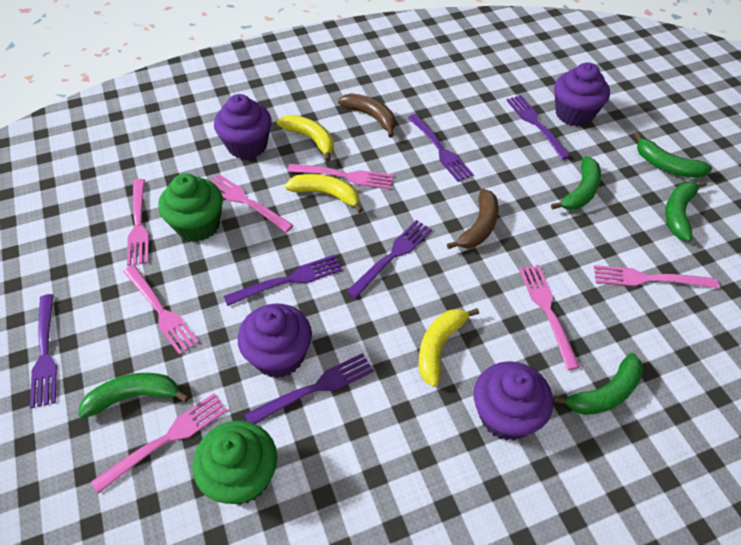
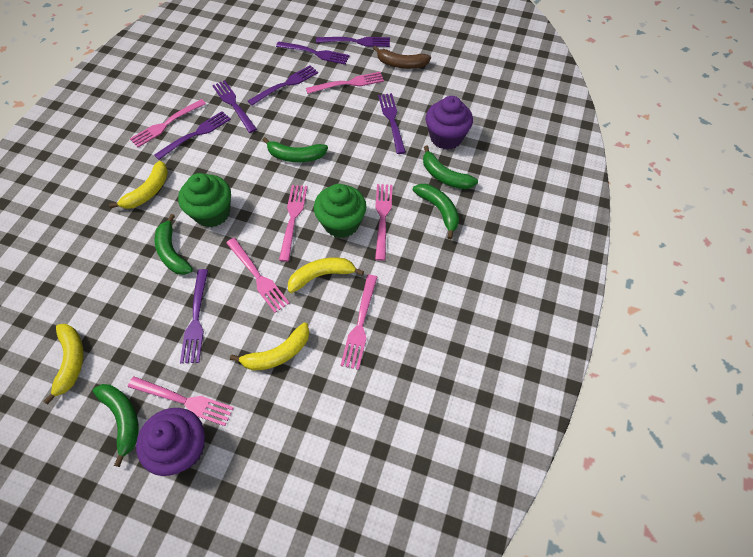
brown banana: [338,93,395,138] [447,189,499,249] = 2 -> [373,46,431,69] = 1
purple cupcake: [214,94,272,160] [238,303,312,378] [474,361,553,441] [554,62,610,127] = 4 -> [136,408,205,476] [426,96,473,150] = 2
purple fork: [30,294,57,408] [224,254,342,306] [244,353,374,424] [346,220,432,299] [408,114,474,182] [506,95,571,160] = 6 -> [154,111,231,160] [180,269,208,363] [212,80,257,133] [248,65,318,106] [276,41,349,65] [316,37,390,47] [378,93,406,154] = 7
yellow banana: [277,115,334,162] [285,174,363,213] [419,308,479,387] = 3 -> [43,324,84,404] [109,161,168,209] [230,323,310,371] [288,257,364,293] = 4

